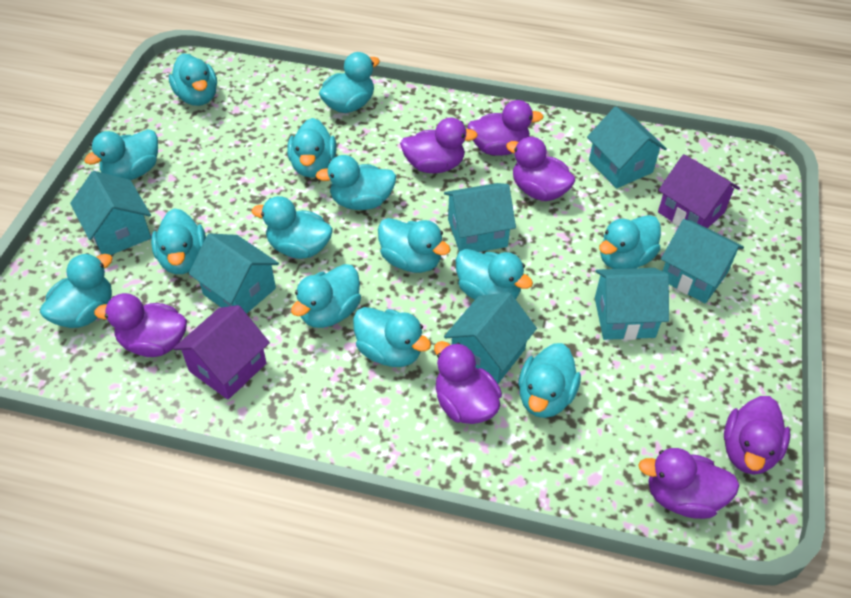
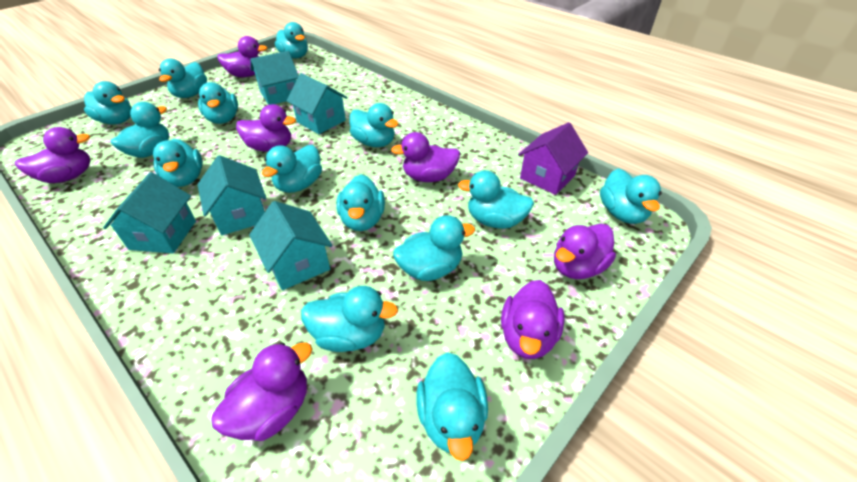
purple house: [173,305,270,400] [658,154,740,228] = 2 -> [518,122,588,195] = 1
turquoise house: [70,171,151,255] [189,233,279,314] [444,183,516,252] [444,292,537,384] [587,107,667,189] [595,268,669,340] [661,219,744,303] = 7 -> [103,172,196,254] [197,155,266,235] [249,201,332,290] [250,51,299,105] [286,73,348,134] = 5

